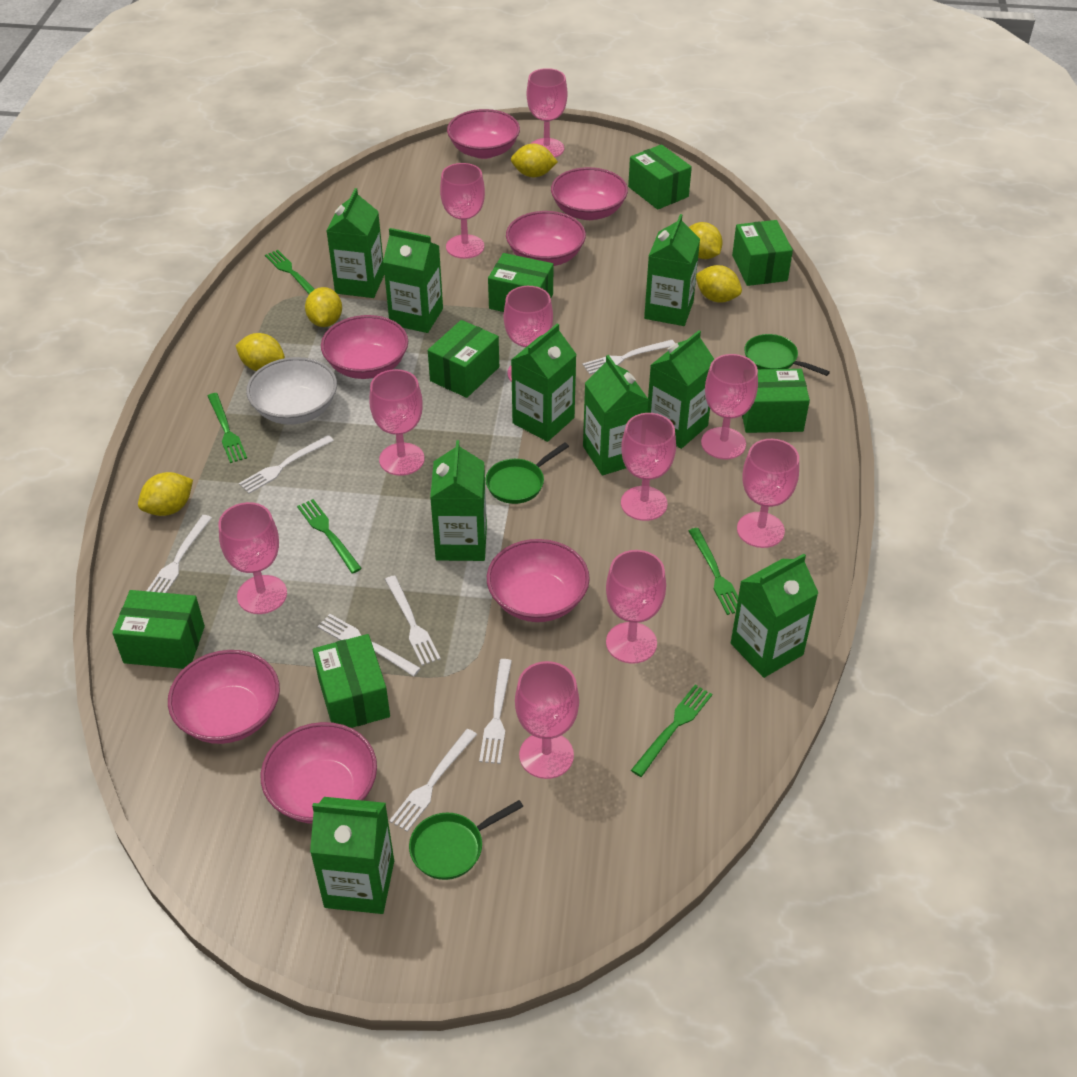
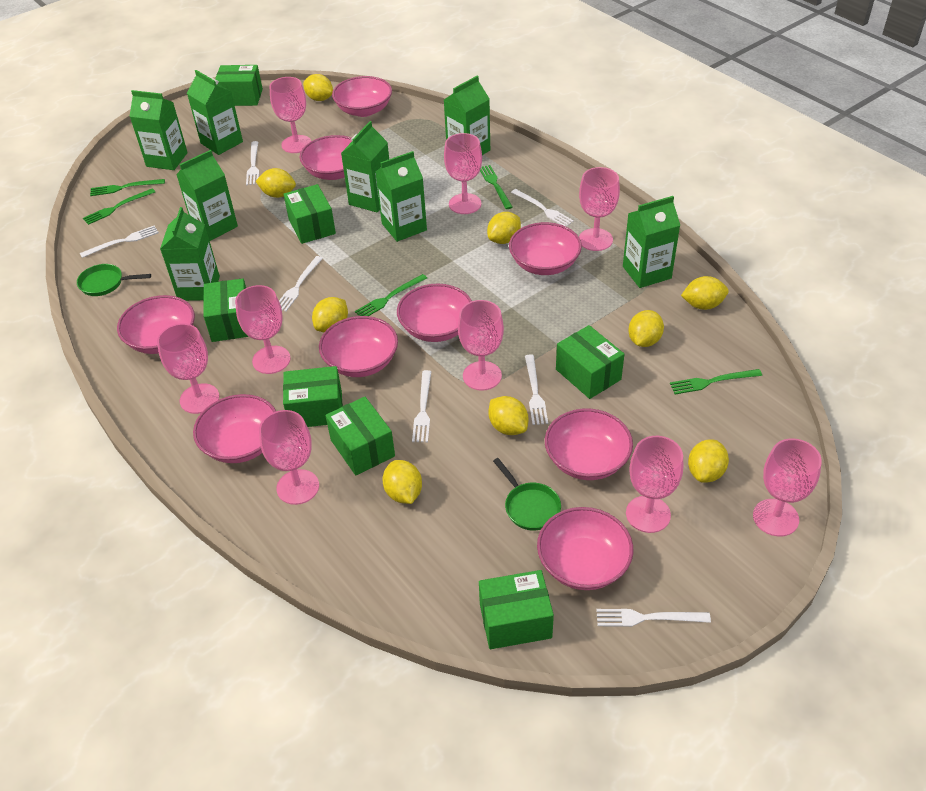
green carton: [310,797,394,914] [327,188,384,298] [383,228,443,333] [430,440,487,561] [511,323,577,442] [583,355,649,475] [644,214,700,326] [647,330,714,449] [731,554,818,678] = 9 -> [130,90,188,170] [160,207,220,301] [176,150,238,241] [187,70,243,155] [341,121,389,212] [375,151,427,242] [444,76,490,155] [623,196,680,288] = 8
green pan: [409,800,524,880] [486,442,569,504] [744,334,830,376] = 3 -> [77,264,151,296] [493,458,561,530] = 2
pink bowl: [168,650,280,744] [261,722,377,824] [321,315,408,379] [447,109,520,159] [487,539,590,622] [506,211,586,266] [551,167,628,220] = 7 -> [117,295,195,354] [193,394,276,463] [300,135,352,180] [319,316,398,377] [332,76,392,117] [397,283,472,342] [509,222,582,275] [537,507,633,590] [545,408,633,480] = 9
pink goblet: [218,502,287,614] [369,369,424,476] [440,163,485,259] [504,286,553,382] [515,661,579,779] [527,68,567,157] [606,550,666,664] [621,413,676,521] [701,354,758,459] [737,439,799,548] = 10 -> [157,323,219,414] [235,285,291,374] [259,410,319,505] [270,77,311,153] [444,133,482,214] [458,300,504,391] [579,167,620,251] [626,436,683,533] [753,438,822,537] = 9
white bowl: [246,357,337,425] = 1 -> none = 0
yellow lemon: [138,472,193,516] [235,333,285,371] [305,287,342,327] [511,144,558,177] [689,222,723,259] [696,265,742,303] = 6 -> [255,168,296,198] [303,74,333,101] [312,297,348,332] [382,460,422,504] [487,212,521,244] [488,396,528,435] [628,310,664,347] [681,276,729,310] [688,440,729,483] = 9

